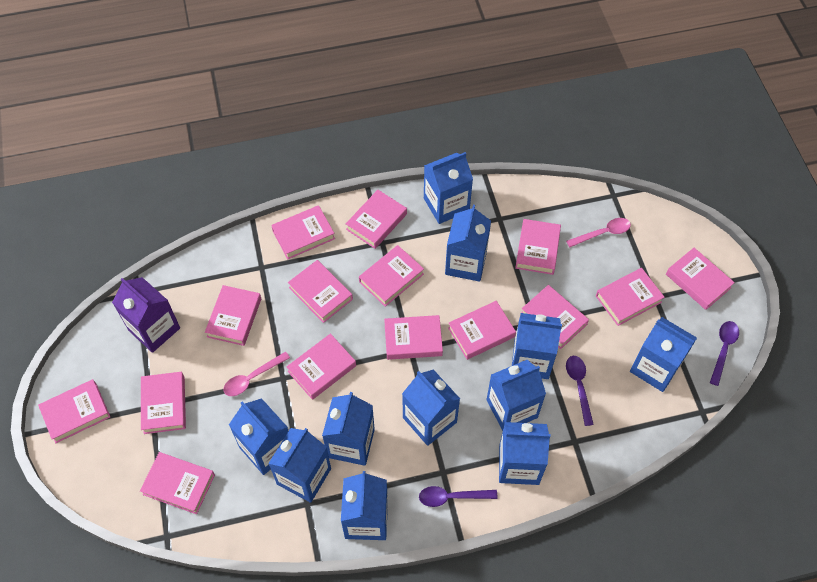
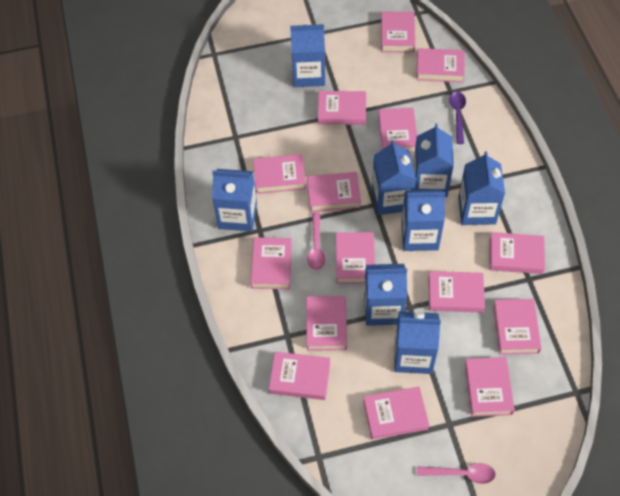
blue carton: [229,398,288,475] [268,428,331,503] [322,392,375,466] [341,471,388,540] [402,369,460,446] [424,152,473,224] [445,205,491,282] [487,360,546,431] [499,422,551,485] [512,313,562,379] [630,317,697,392] = 11 -> [212,169,257,232] [290,24,325,87] [364,264,407,326] [372,140,416,215] [394,311,441,374] [401,190,446,251] [413,123,454,197] [458,151,505,225] = 8
purple carton: [112,277,180,353] = 1 -> none = 0
purple spoon: [419,486,498,507] [566,356,594,426] [710,321,739,386] = 3 -> [449,92,466,144] = 1

